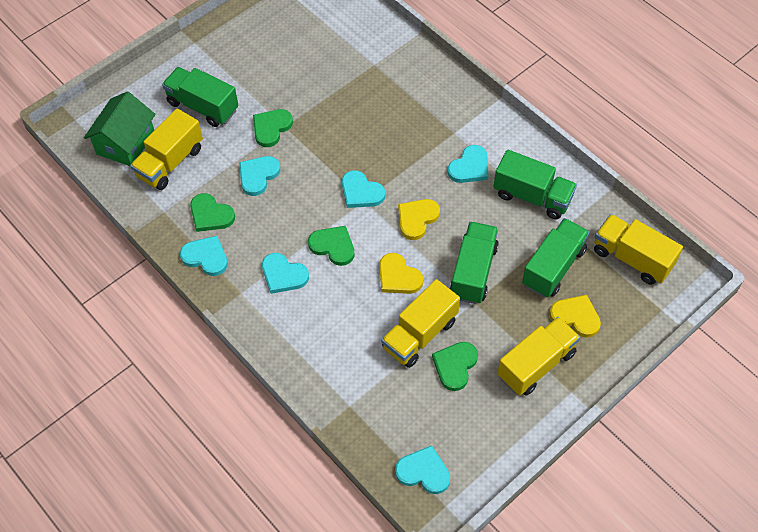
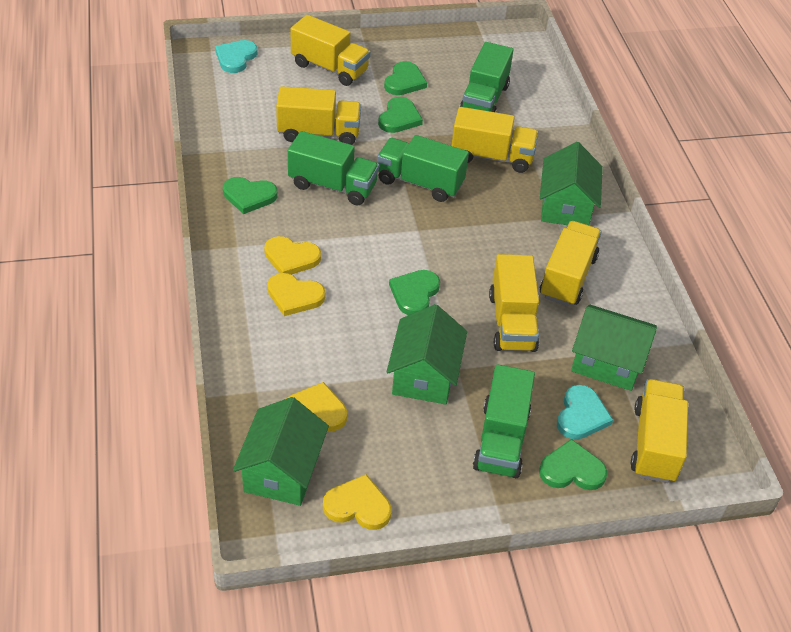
green heart: [190,193,235,232] [253,109,293,147] [308,226,355,266] [432,342,478,391] = 4 -> [223,177,278,214] [378,97,423,133] [384,61,427,95] [389,270,440,315] [539,439,607,490] = 5
green house: [84,91,156,167] = 1 -> [233,397,329,506] [387,304,467,405] [540,142,603,225] [571,305,657,391] = 4
turquoise heart: [180,236,228,276] [239,156,280,196] [262,253,309,294] [342,170,385,208] [395,445,450,494] [447,145,488,183] = 6 -> [215,40,258,73] [557,385,613,440] = 2
yellow heart: [379,253,423,294] [398,199,440,240] [549,295,601,338] = 3 -> [264,236,321,275] [267,273,325,316] [286,382,347,431] [323,474,392,530] = 4
yellow truck: [130,108,203,190] [381,279,460,368] [497,317,580,396] [594,214,683,285] = 4 -> [276,86,361,145] [291,15,370,86] [452,107,538,173] [489,254,539,352] [540,221,602,306] [631,379,688,483] = 6

